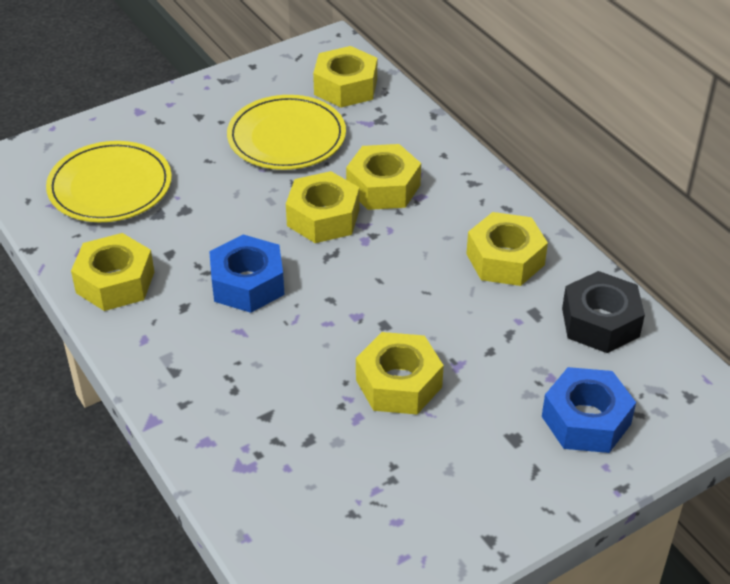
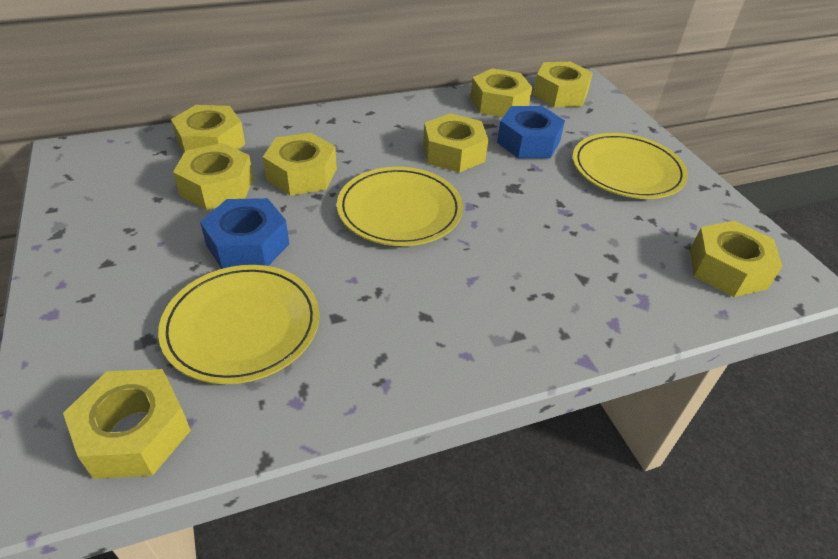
black nut: [562,271,645,353] = 1 -> none = 0
yellow nut: [71,233,154,311] [286,171,360,243] [313,46,377,107] [346,144,421,210] [356,332,444,414] [466,212,548,286] = 6 -> [63,369,191,479] [171,105,245,153] [173,143,253,210] [263,133,337,196] [423,113,488,173] [470,69,532,117] [533,62,593,107] [690,221,783,297] = 8
yellow plate: [46,141,172,222] [227,95,346,170] = 2 -> [158,265,319,384] [337,167,463,246] [573,133,688,199] = 3

